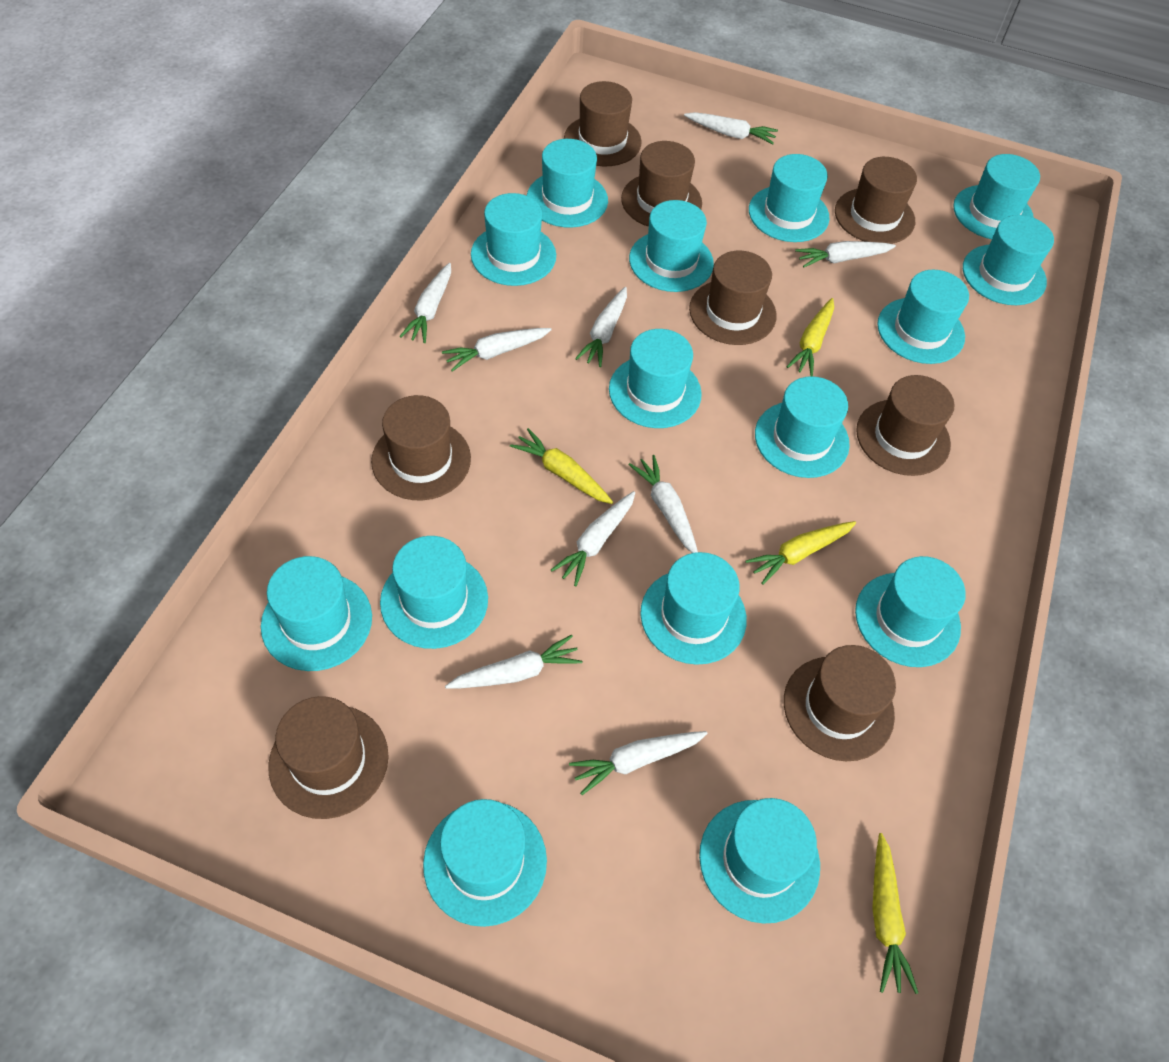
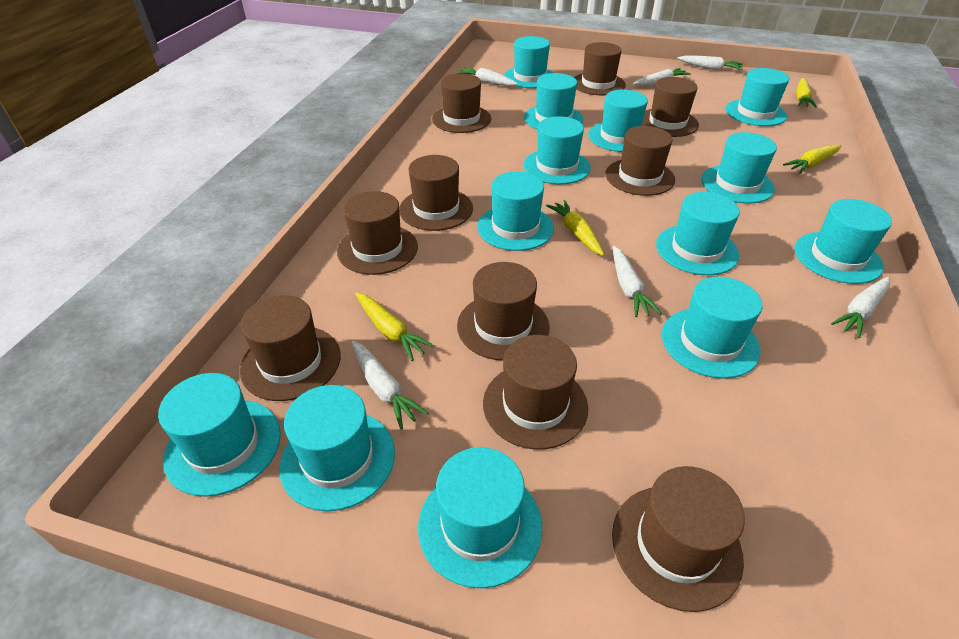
brown hat: [268,696,389,819] [371,395,471,500] [564,81,642,166] [621,141,702,227] [689,251,777,345] [784,645,896,761] [835,157,917,244] [856,375,954,476] = 8 -> [240,295,341,401] [337,191,418,275] [399,155,473,231] [432,74,491,133] [457,262,549,360] [483,335,588,450] [574,42,626,95] [605,126,675,196] [612,466,745,612] [642,77,699,137] = 10
turquoise hat: [261,556,372,671] [380,536,488,649] [423,799,547,927] [471,193,556,286] [527,139,608,228] [609,329,702,428] [629,200,714,292] [640,552,747,665] [699,798,820,924] [749,154,830,242] [755,376,850,478] [855,556,966,667] [877,270,969,364] [953,154,1040,239] [963,215,1054,305] = 15 -> [158,373,281,497] [279,385,395,511] [418,447,542,588] [477,172,554,251] [504,36,554,88] [523,116,591,184] [524,73,583,129] [588,90,648,152] [656,192,740,275] [662,277,763,379] [701,132,777,203] [726,68,789,126] [794,199,892,284] = 13
white carrot: [399,263,451,343] [442,328,552,371] [445,635,583,689] [551,491,635,586] [569,731,708,795] [575,287,627,367] [629,455,698,553] [684,112,778,144] [795,241,896,268] = 9 -> [352,341,428,429] [457,67,518,86] [613,246,662,317] [633,68,691,85] [677,56,743,71] [831,277,890,338] = 6

